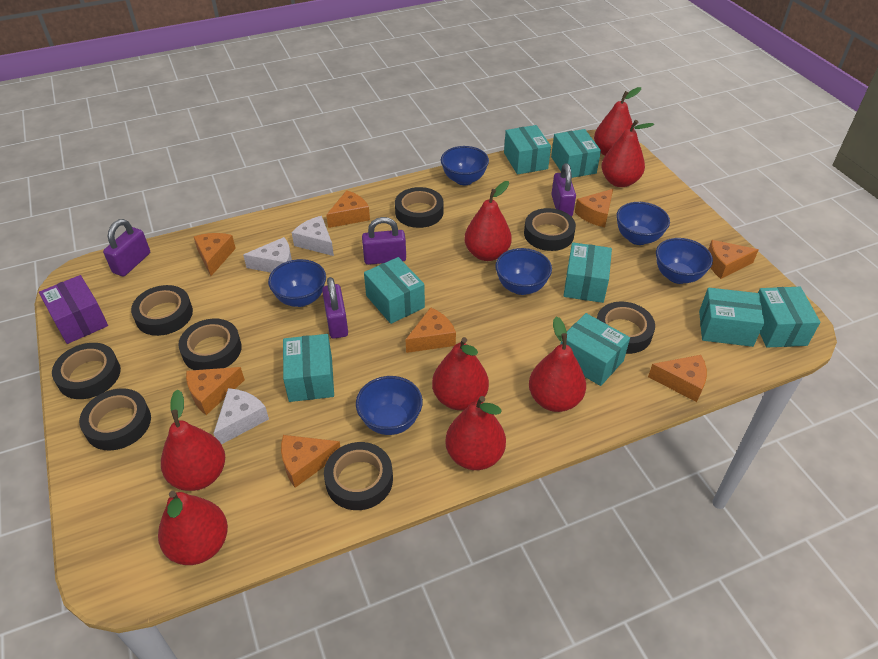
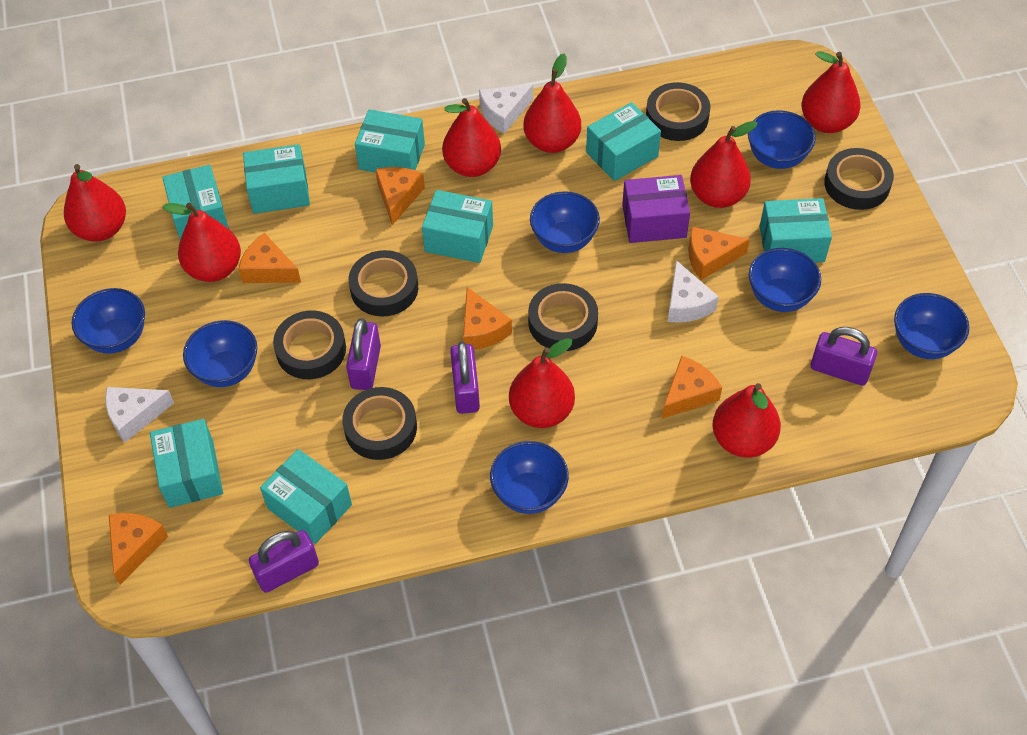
black tape: [52,343,121,399] [79,388,151,451] [131,285,193,336] [178,319,242,370] [324,442,393,510] [395,187,444,228] [524,208,576,251] [597,302,655,354] = 8 -> [273,311,346,379] [342,387,417,460] [349,250,418,316] [528,283,598,351] [646,82,710,141] [824,148,894,210] = 6
blue bowl: [268,259,326,307] [356,376,423,435] [441,146,489,185] [495,248,552,295] [616,202,670,245] [656,238,713,284] = 6 -> [72,288,145,354] [183,320,257,387] [490,441,569,514] [530,191,600,253] [748,110,815,169] [749,248,821,312] [894,293,969,359] = 7
orange cheese: [186,367,245,415] [194,233,236,276] [281,435,340,488] [326,190,370,228] [406,307,456,353] [575,189,613,227] [648,355,707,402] [708,240,759,279] = 8 -> [109,513,168,585] [238,233,301,283] [375,167,425,225] [463,287,512,350] [662,356,722,419] [688,227,750,280] = 6

